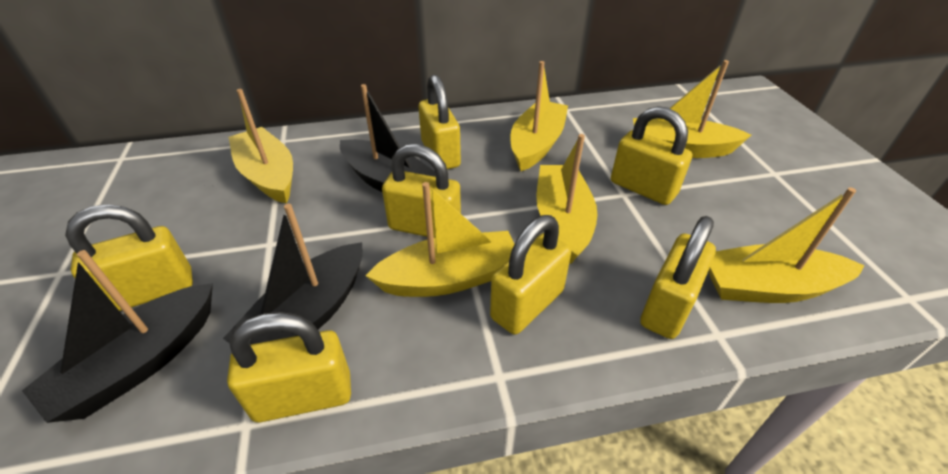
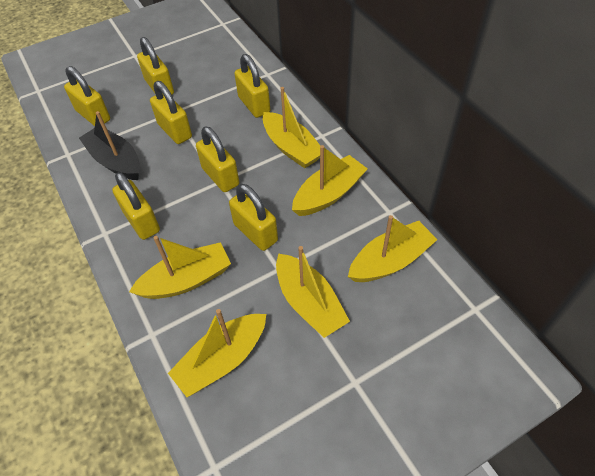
black boat: [22,250,213,423] [223,204,363,345] [340,84,436,192] = 3 -> [79,111,140,180] = 1

